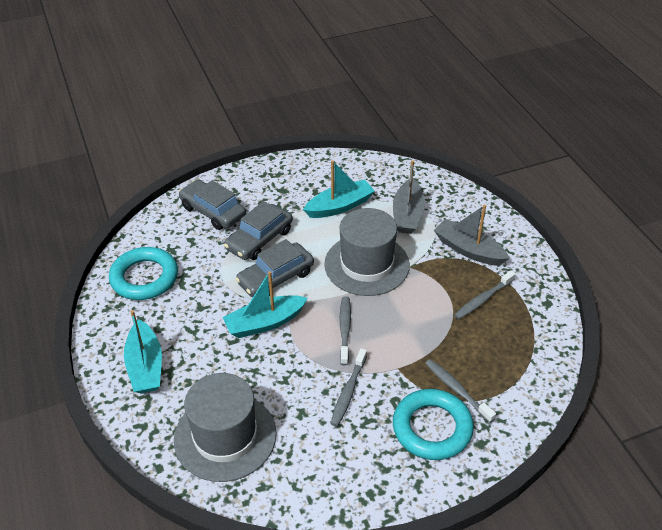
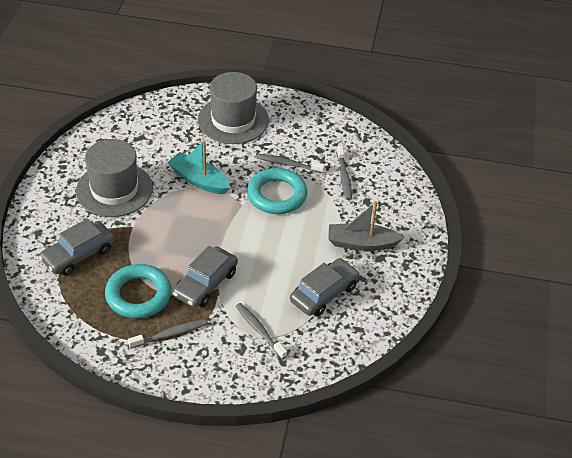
grey boat: [393,160,425,234] [434,205,510,266] = 2 -> [328,201,404,251] = 1
turquoise boat: [124,310,162,393] [223,271,308,338] [303,160,375,218] = 3 -> [167,140,230,194] = 1

